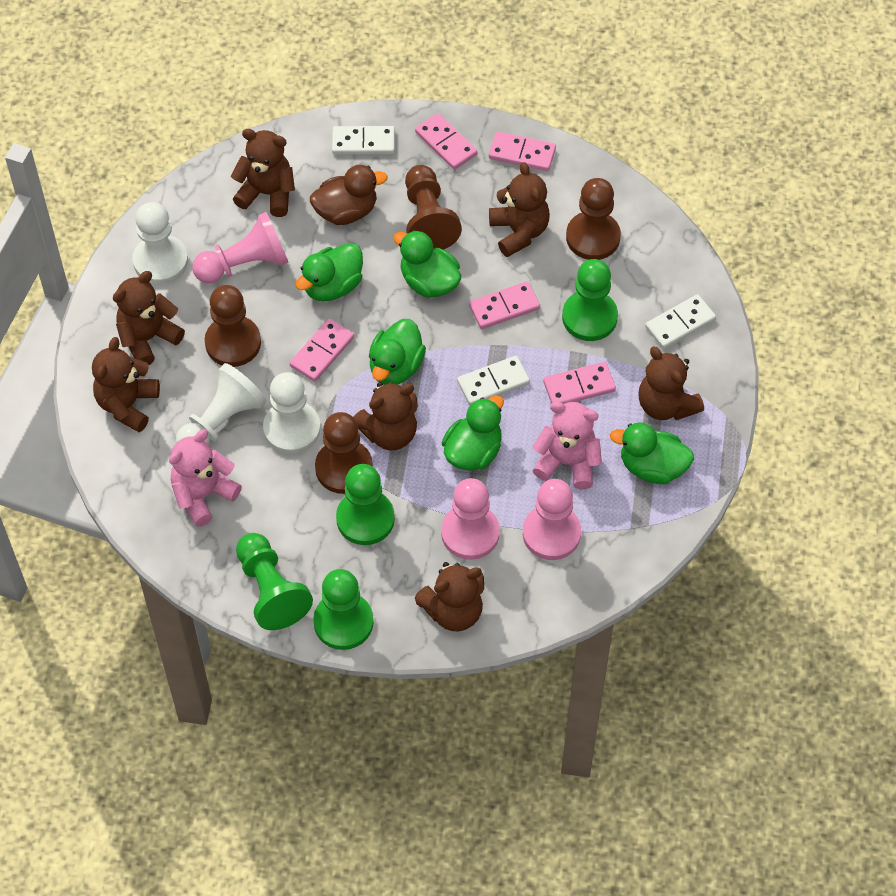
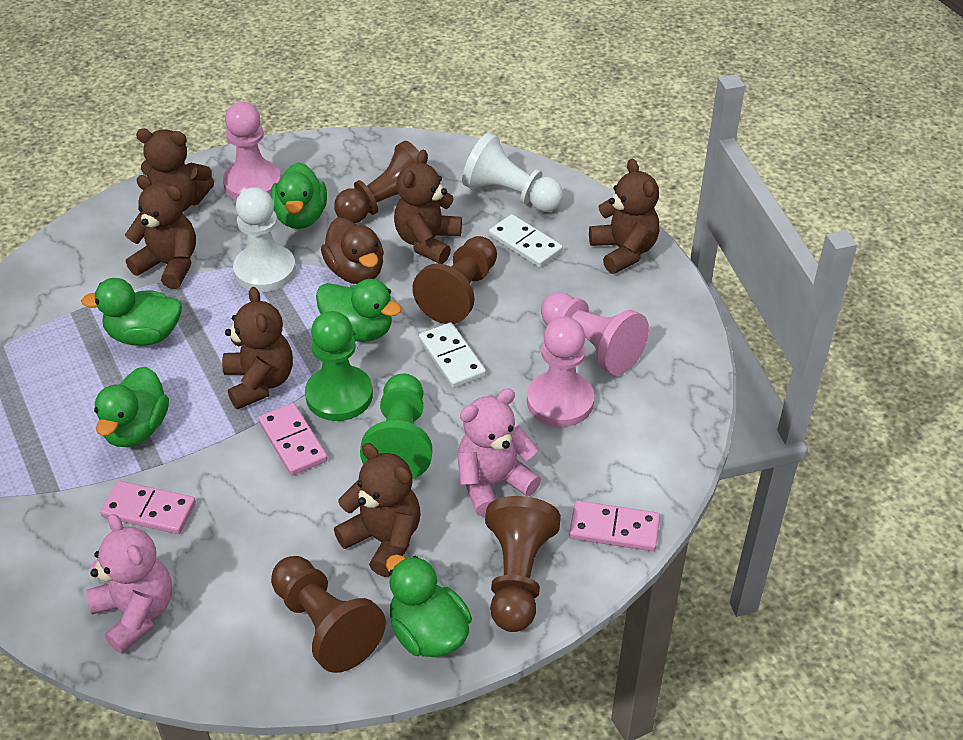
brown teddy bear: [92,337,160,432] [113,271,185,365] [231,129,295,217] [353,382,418,450] [415,562,484,631] [489,162,550,257] [638,347,704,420] = 7 -> [125,175,196,289] [136,129,214,211] [222,287,293,410] [334,443,421,577] [394,150,462,264] [589,159,659,274] = 6
green pawn: [236,533,313,630] [313,569,374,650] [336,464,395,545] [562,259,618,341] = 4 -> [305,311,373,421] [360,373,432,479] = 2
pink domino: [290,318,354,382] [415,113,477,170] [469,281,540,329] [489,131,556,171] [543,362,616,404] = 5 -> [100,481,196,534] [258,403,328,475] [569,501,660,551] = 3
white domino: [332,126,395,155] [457,356,530,405] [645,294,716,349] = 3 -> [419,322,486,388] [489,214,563,268] = 2
white pawn: [132,202,188,284] [176,363,267,445] [263,372,321,454] = 3 -> [233,187,296,292] [462,133,563,212] = 2

